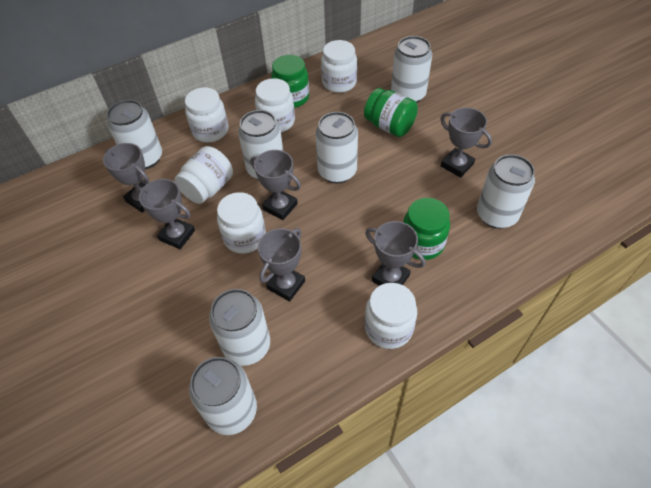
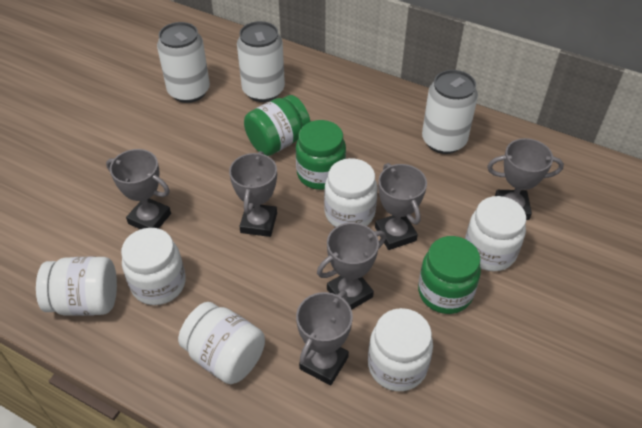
white can: [107,100,162,169] [189,357,257,435] [209,289,270,366] [238,110,283,180] [315,112,358,183] [391,36,432,103] [477,154,535,229] = 7 -> [157,22,210,103] [237,21,285,102] [422,70,478,154] = 3

